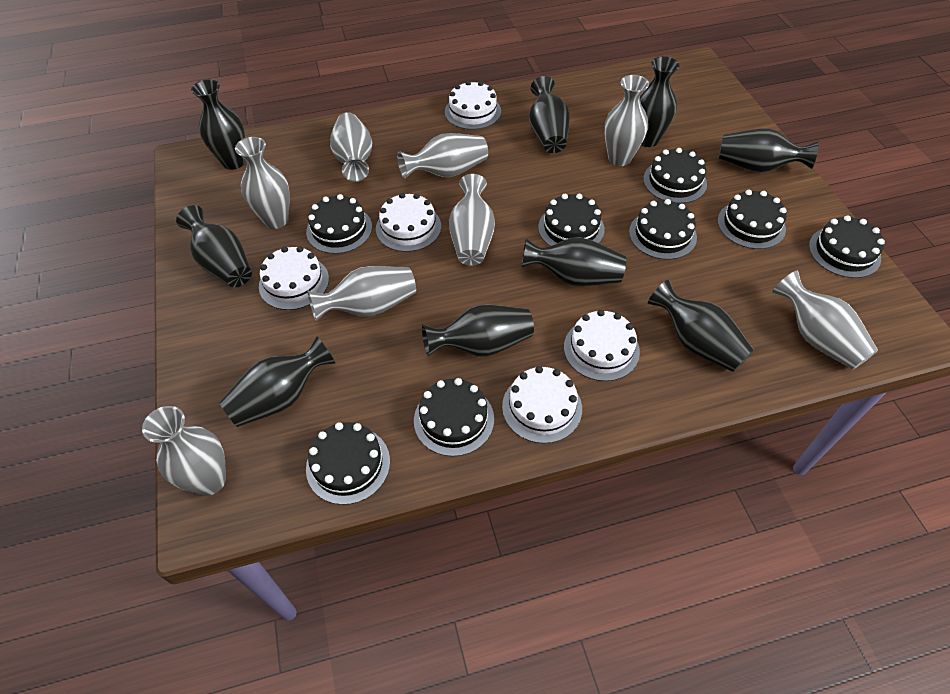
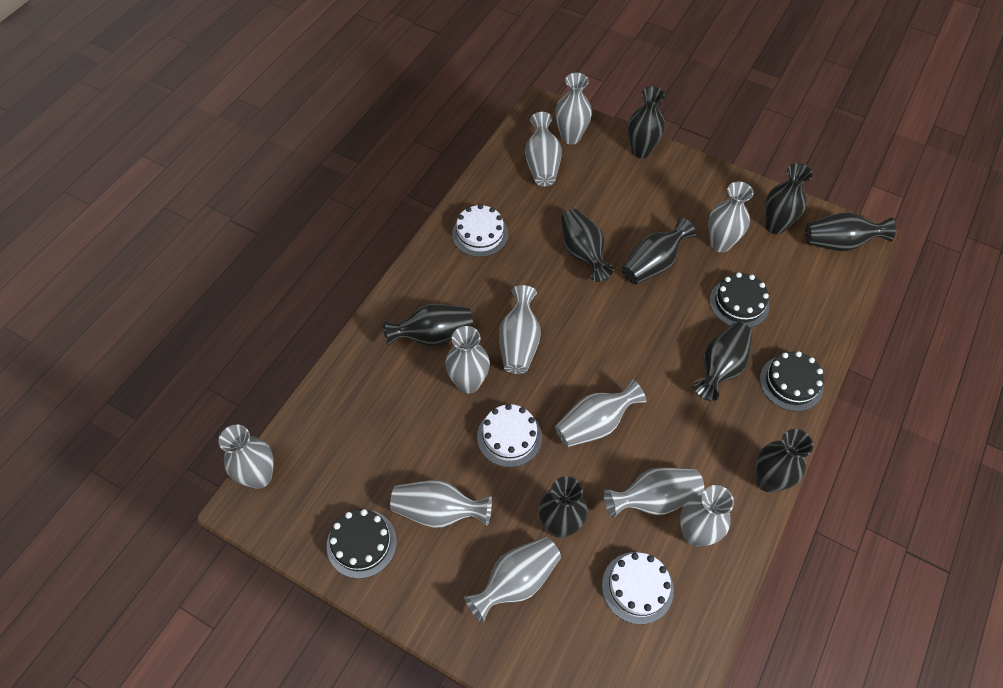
black cake: [306,194,372,254] [306,422,390,505] [414,378,494,456] [538,194,605,246] [629,199,697,260] [643,148,707,204] [718,190,787,249] [809,215,885,278] = 8 -> [327,509,397,579] [710,272,769,328] [760,351,824,411] = 3
grey vase: [142,406,226,496] [235,137,290,229] [307,266,416,321] [330,112,372,182] [397,133,488,179] [449,174,495,266] [604,75,649,166] [772,271,878,370] = 8 -> [219,424,274,489] [390,480,492,528] [445,326,490,394] [464,537,561,623] [499,285,541,374] [525,112,562,186] [555,72,592,145] [555,379,646,447] [604,467,704,518] [680,485,734,546] [708,182,753,252] = 11
white cake: [259,246,329,310] [376,193,441,252] [445,81,501,130] [502,366,582,443] [564,310,640,381] = 5 -> [452,204,508,257] [477,404,542,467] [602,552,674,624] = 3

